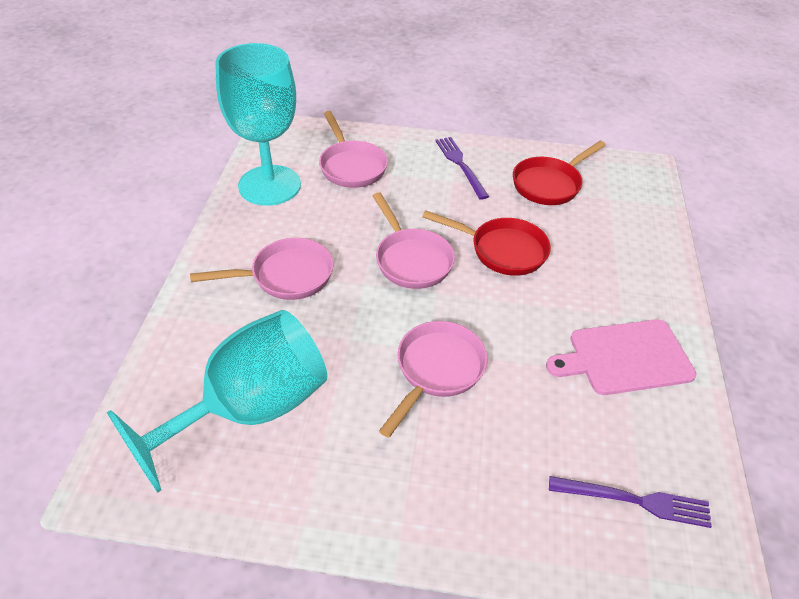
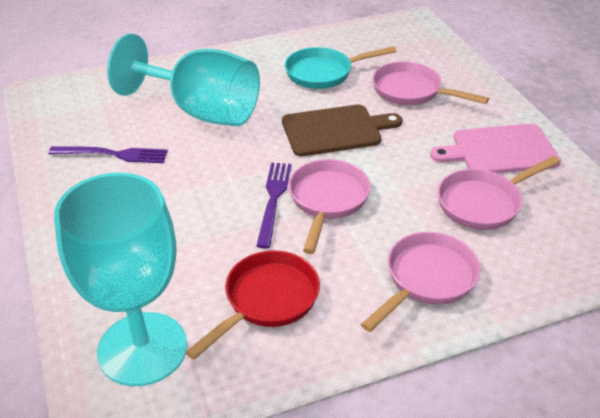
brown cutting board: none = 0 -> [282,104,403,156] = 1
red pan: [422,210,551,276] [513,141,606,205] = 2 -> [185,250,320,360] = 1
turquoise pan: none = 0 -> [285,46,396,89] = 1

